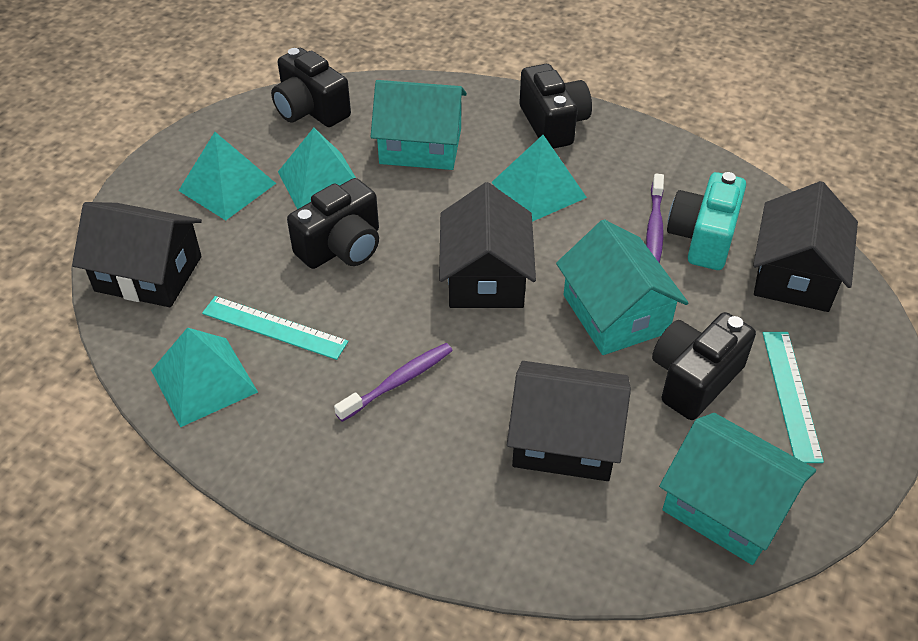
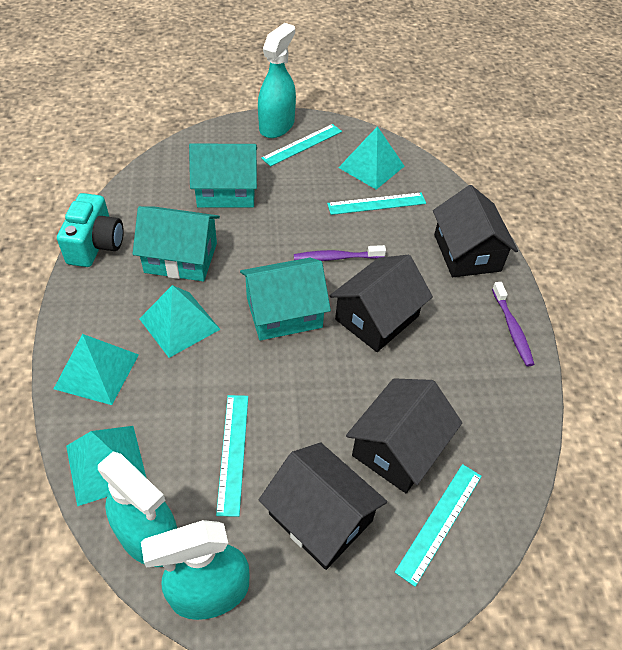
black camera: [271,48,351,127] [287,178,379,269] [519,64,592,149] [652,312,756,420] = 4 -> none = 0
turquoise ruler: [202,296,349,360] [763,332,824,463] = 2 -> [216,395,248,517] [261,124,342,167] [327,192,426,215] [395,464,482,587] = 4
turquoise spray bottle: none = 0 -> [98,451,177,567] [141,520,250,620] [258,23,296,138] = 3

